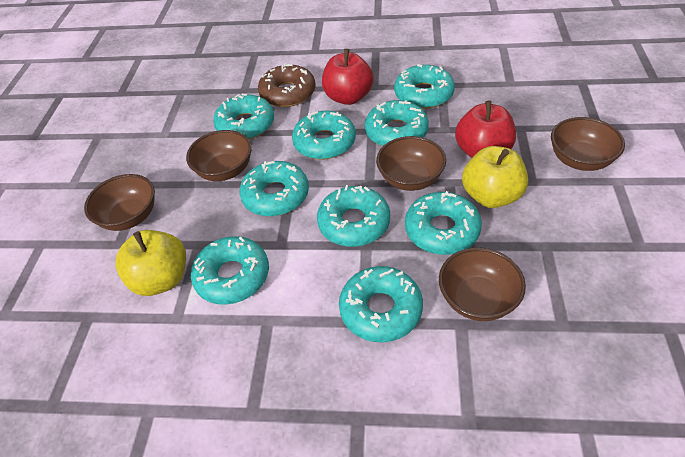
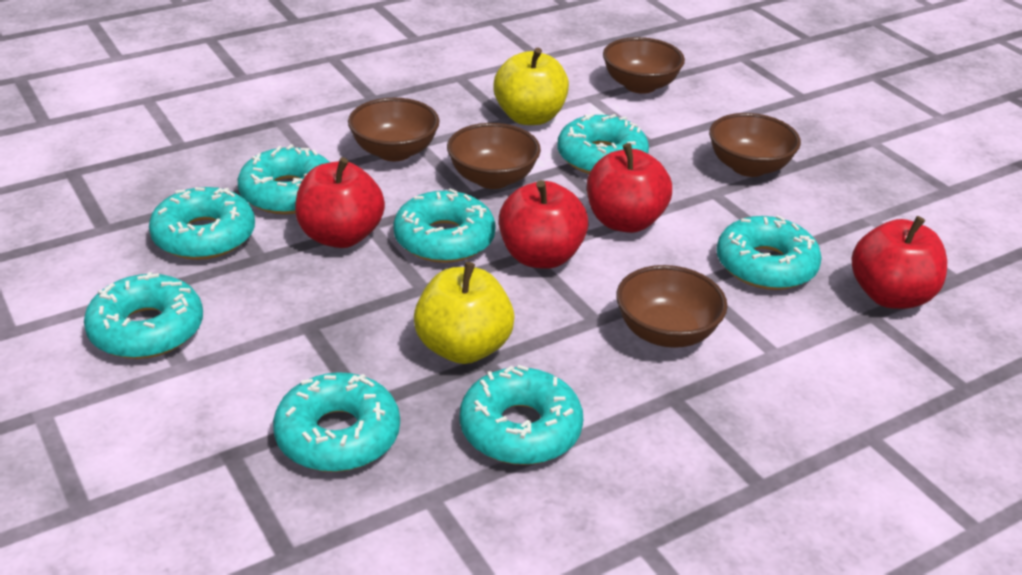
brown donut: [258,63,316,107] = 1 -> none = 0
red apple: [322,49,374,105] [455,101,516,158] = 2 -> [295,157,385,248] [499,180,589,269] [587,143,672,233] [852,216,947,309] = 4
turquoise donut: [191,236,269,305] [213,94,274,139] [240,161,309,216] [292,111,356,159] [317,185,390,247] [339,266,423,342] [365,100,429,146] [394,64,455,109] [405,191,482,255] = 9 -> [84,272,203,359] [149,187,255,260] [238,144,330,214] [273,372,400,472] [393,188,496,263] [460,365,583,465] [558,114,649,174] [717,215,822,290] = 8

